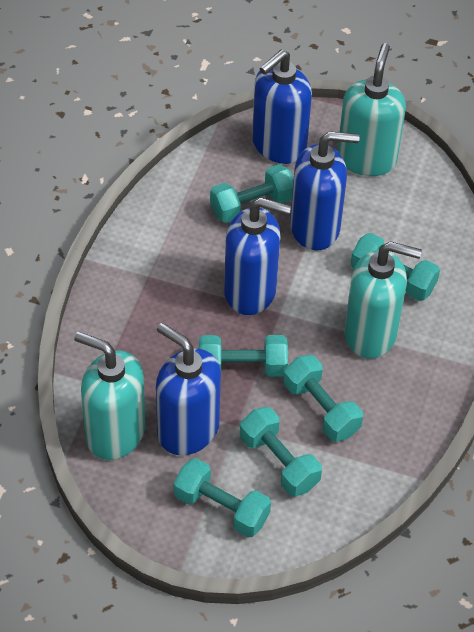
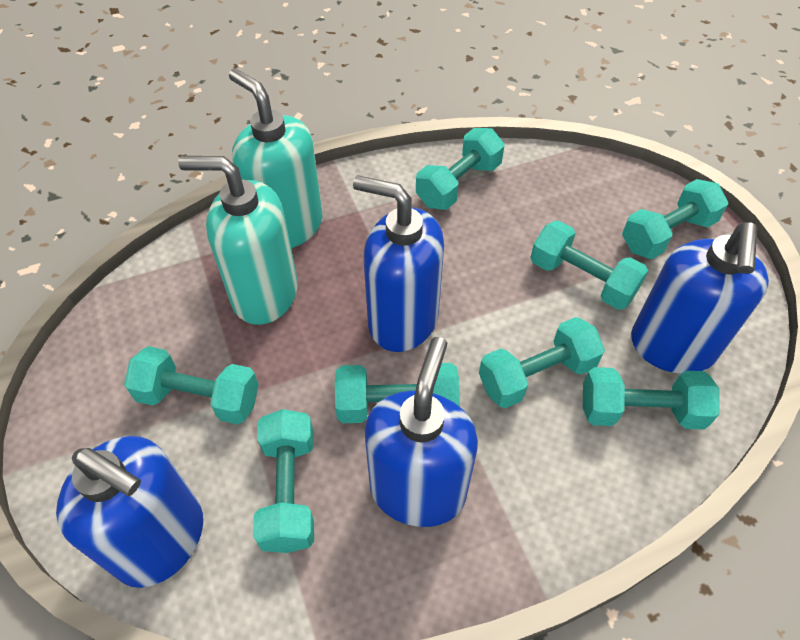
turquoise dumbbell: [174,458,271,537] [199,335,288,377] [210,164,294,223] [240,407,322,496] [283,355,363,442] [351,233,440,301] = 6 -> [124,346,259,424] [253,409,314,553] [335,363,460,423] [416,128,505,210] [479,317,605,408] [530,221,648,310] [583,367,720,429] [622,179,728,259] = 8
turquoise soap dispenser: [74,332,146,460] [337,43,406,176] [344,241,422,359] = 3 -> [178,156,298,325] [229,68,322,248] = 2

